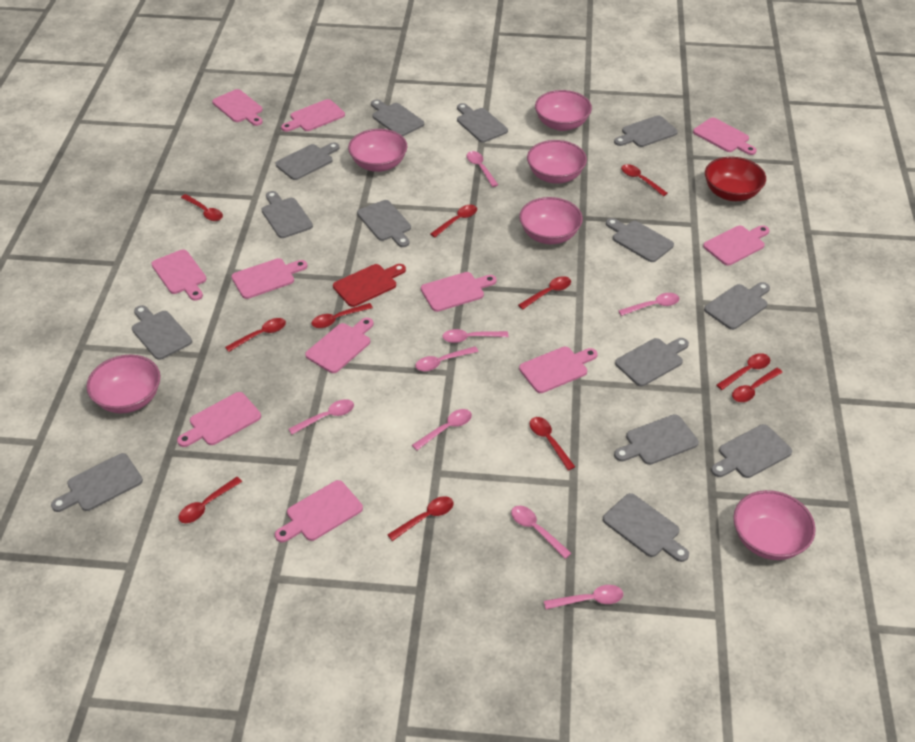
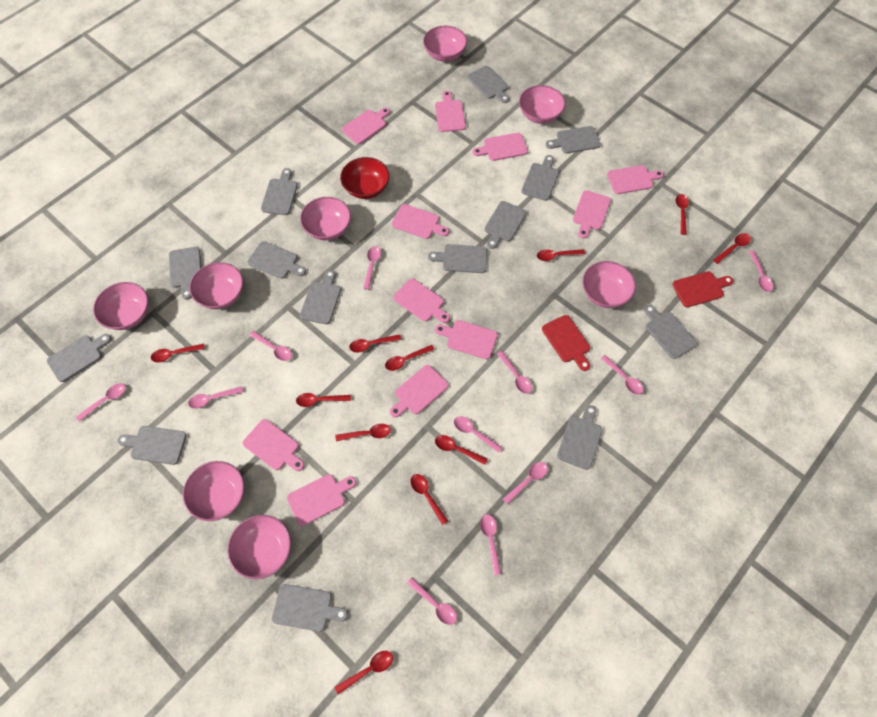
pink bowl: [86,354,160,413] [348,129,407,172] [519,197,583,244] [527,140,587,184] [535,90,592,131] [733,490,816,560] = 6 -> [93,282,148,330] [183,461,244,521] [190,262,243,309] [228,515,291,579] [300,197,351,240] [423,26,467,62] [519,85,566,124] [582,261,636,308] = 8
pink spoon: [289,399,354,434] [412,409,472,450] [415,346,478,371] [442,329,508,343] [466,151,498,187] [511,506,571,559] [544,585,623,609] [618,293,680,316] = 8 -> [76,383,126,422] [188,386,243,409] [249,331,292,361] [363,246,381,290] [407,577,457,625] [454,416,503,453] [480,514,501,575] [497,351,532,394] [503,462,548,504] [601,355,644,395] [749,251,773,292] = 11
red cutting board: [333,264,406,307] = 1 -> [542,315,590,371] [672,271,733,307] = 2

